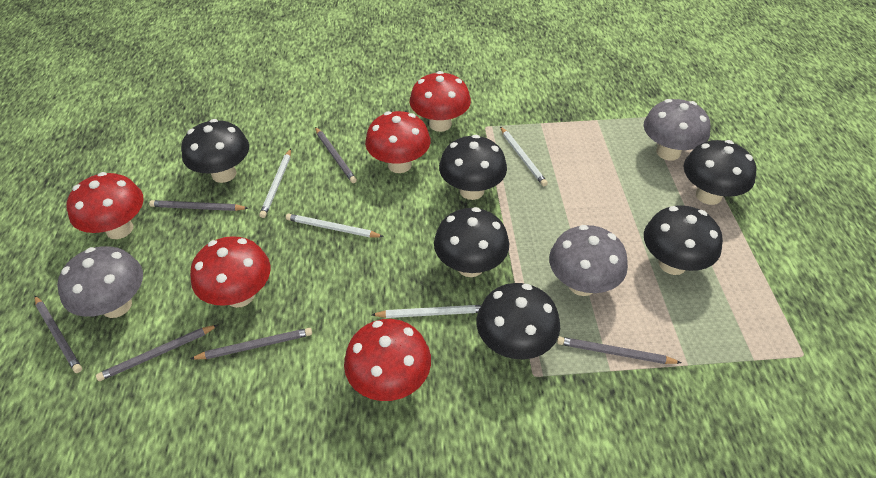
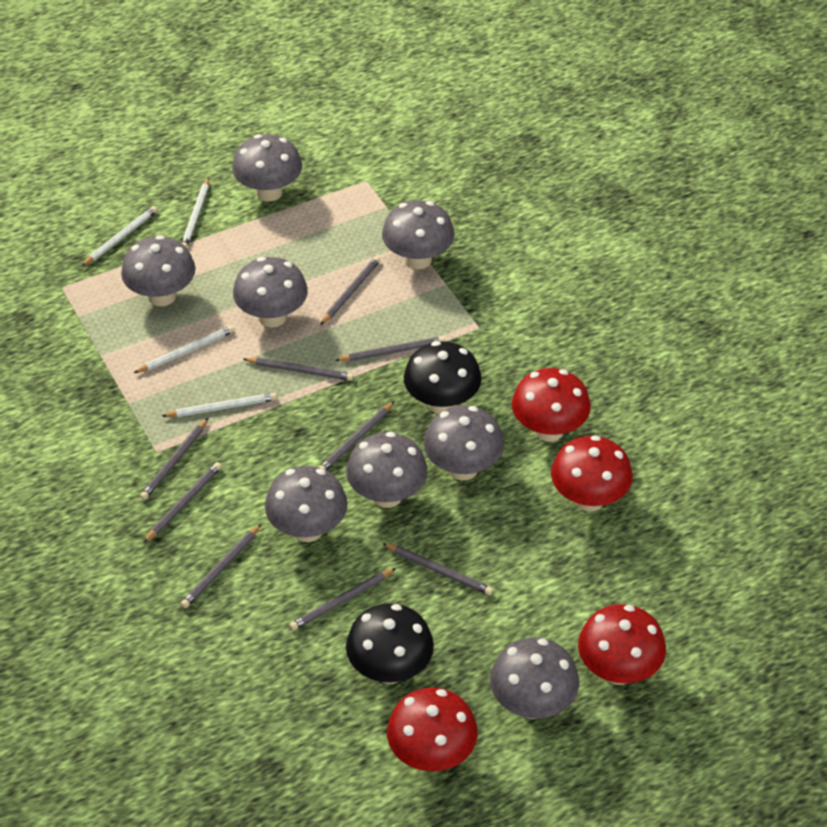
black mushroom: [181,119,249,183] [434,207,509,277] [439,135,507,200] [477,283,560,359] [644,205,723,275] [683,140,756,205] = 6 -> [346,603,434,684] [404,341,482,414] = 2
grey mushroom: [57,246,143,318] [549,225,628,296] [643,99,711,161] = 3 -> [121,235,196,306] [232,134,302,202] [233,257,308,328] [265,466,347,542] [346,432,428,508] [382,200,455,269] [424,406,504,480] [490,638,579,719] = 8
grey pencil: [34,296,82,373] [96,325,218,381] [149,200,248,211] [190,328,312,359] [315,127,357,183] [557,336,682,364] = 6 -> [140,418,208,500] [144,462,222,543] [181,524,261,608] [243,357,354,381] [289,568,396,631] [319,402,394,470] [320,256,381,325] [335,336,445,361] [382,543,493,595] = 9
red mushroom: [66,172,144,239] [190,236,270,308] [344,319,431,401] [365,111,431,173] [410,71,471,132] = 5 -> [387,688,478,771] [512,368,591,442] [551,435,633,512] [578,604,666,685] = 4

